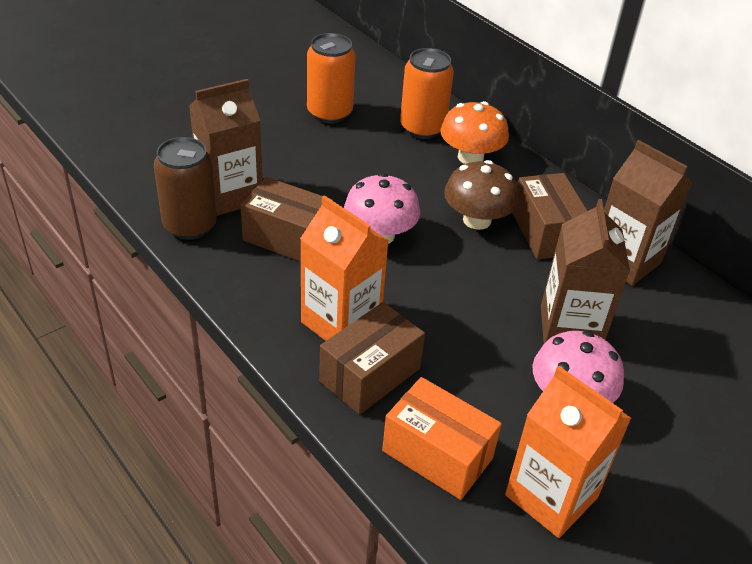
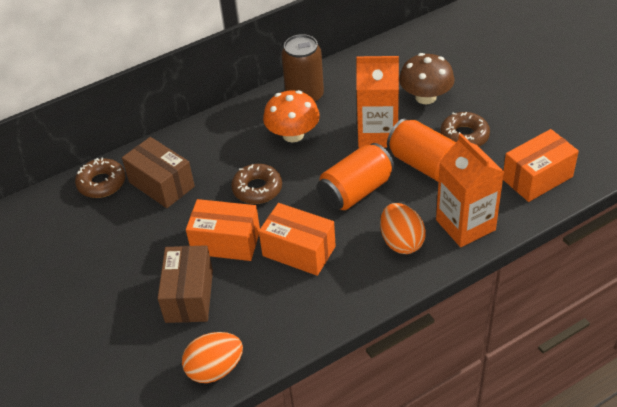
brown box: [240,177,333,262] [319,302,425,415] [512,173,587,260] = 3 -> [122,137,195,208] [158,245,213,323] = 2
brown carton: [189,79,262,216] [541,199,630,343] [604,140,692,286] = 3 -> none = 0
brown donut: none = 0 -> [75,158,125,198] [231,164,282,204] [440,112,490,147] = 3
orange box: [382,377,502,500] = 1 -> [186,199,260,261] [259,203,336,276] [503,129,579,202] = 3
orange egg: none = 0 -> [182,332,243,383] [380,203,426,254] = 2
pink mushroom: [344,173,420,244] [533,331,624,403] = 2 -> none = 0

